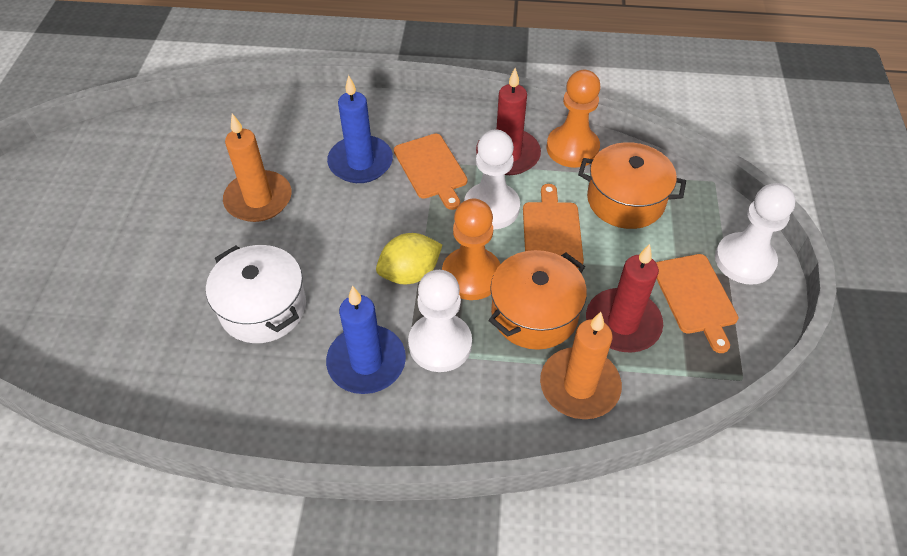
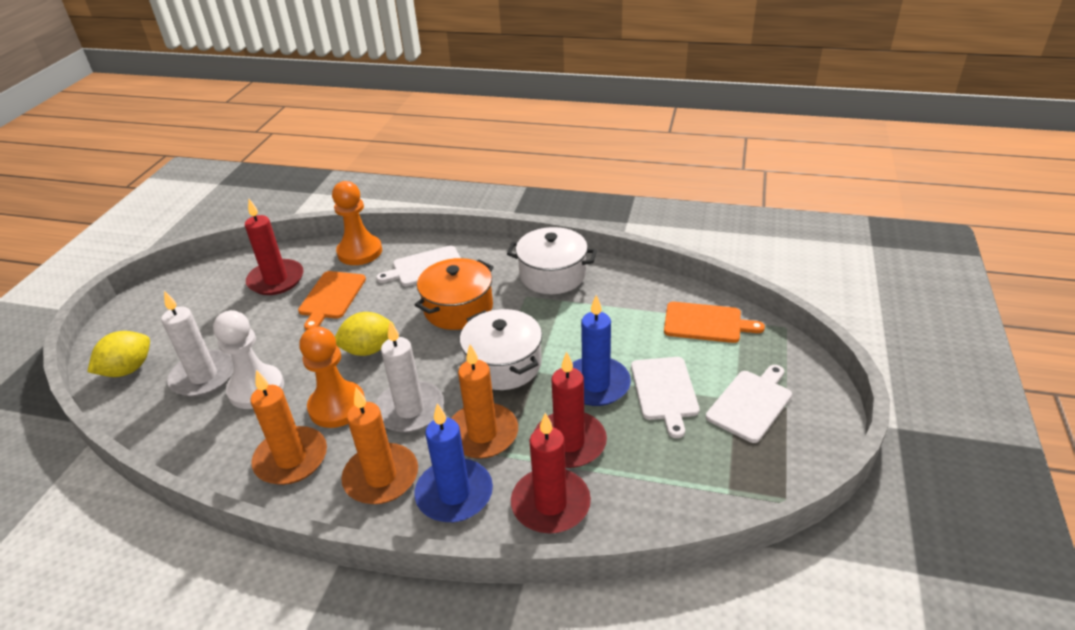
orange candle: [223,114,292,222] [540,312,622,419] = 2 -> [250,370,327,485] [341,388,418,504] [451,344,518,459] = 3
orange cutting board: [394,134,468,210] [523,184,584,268] [656,254,738,353] = 3 -> [298,271,366,330] [664,302,765,343] = 2
orange pot: [488,250,587,350] [578,142,686,229] = 2 -> [415,258,494,330] = 1
red candle: [476,68,541,175] [586,244,663,353] = 2 -> [245,199,304,295] [511,413,591,533] [534,352,607,468] = 3
white candle: none = 0 -> [161,290,234,397] [375,321,444,433] = 2
white cutting board: none = 0 -> [376,246,461,286] [631,357,700,438] [706,365,792,443] = 3
white pawn: [408,270,472,372] [464,129,520,229] [715,183,796,285] = 3 -> [213,310,284,409] = 1
white pot: [206,245,306,343] = 1 -> [460,309,542,390] [507,227,597,294] = 2
yellow lemon: [376,233,442,284] = 1 -> [87,331,150,377] [335,312,395,356] = 2

